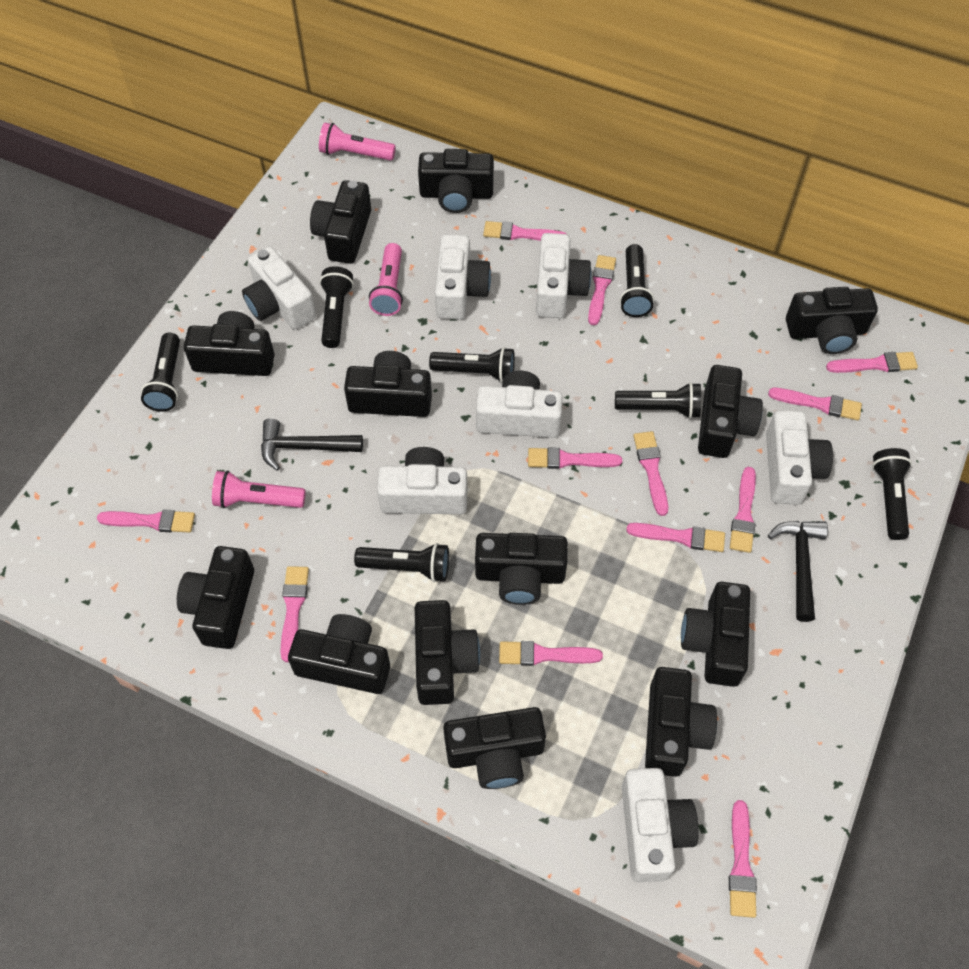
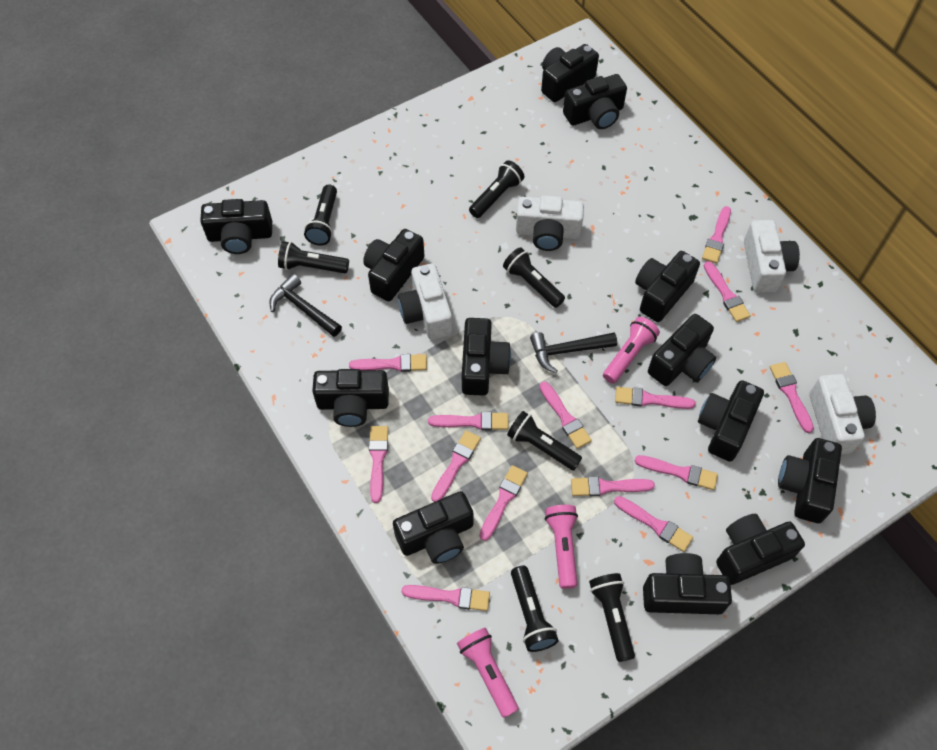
pink brush: [97,509,195,533] [280,566,309,662] [483,221,566,241] [499,641,603,666] [528,447,622,469] [588,255,616,325] [626,523,725,552] [633,431,668,516] [729,800,757,918] [730,467,756,553] [768,388,862,420] [826,352,918,373] = 12 -> [349,354,427,372] [369,426,388,503] [402,585,490,611] [428,412,508,430] [431,430,481,502] [479,465,528,541] [540,382,592,449] [571,476,655,496] [614,496,693,552] [615,387,696,409] [635,455,718,490] [702,206,731,264] [704,261,751,322] [770,362,814,433] = 14
white camera: [242,246,316,329] [377,447,468,514] [435,234,491,319] [476,371,563,438] [536,233,591,318] [622,768,699,882] [766,410,833,505] = 7 -> [398,264,453,340] [516,196,584,251] [744,220,800,293] [809,374,876,454] = 4

